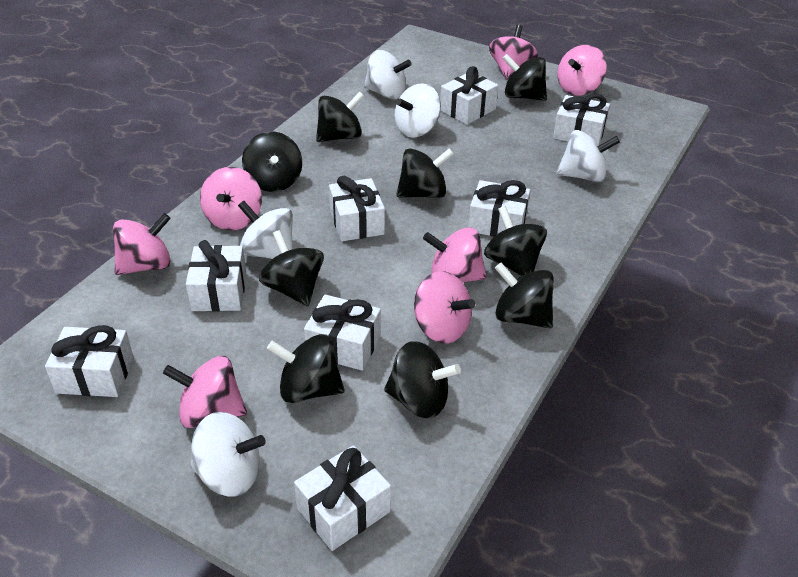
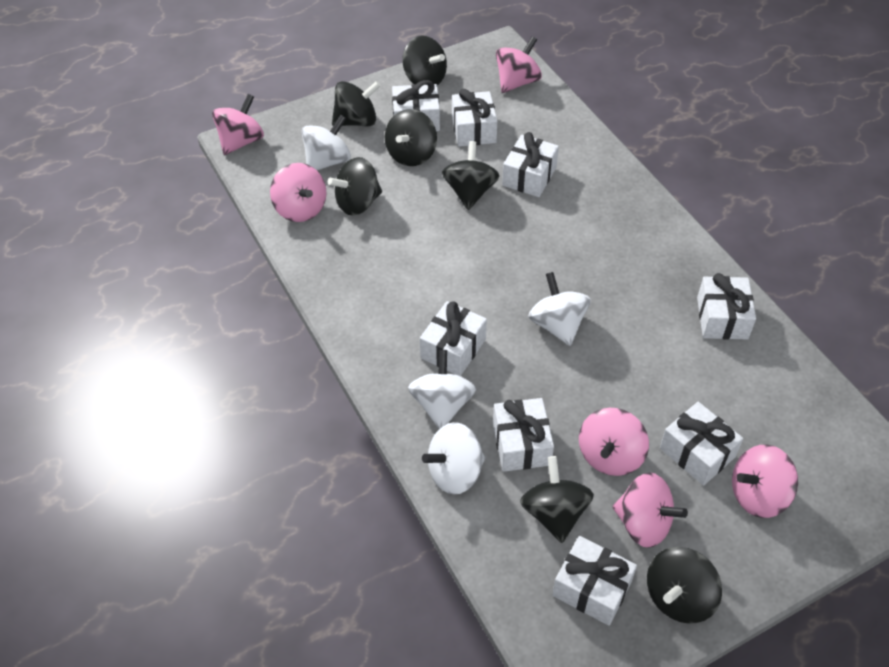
black spinning top: [242,132,302,192] [259,230,324,306] [267,334,345,403] [316,92,365,142] [384,341,461,419] [396,148,454,198] [484,206,547,276] [495,263,554,328] [502,54,547,101] = 9 -> [328,157,382,216] [332,81,381,127] [385,109,437,166] [402,35,447,86] [442,141,499,210] [520,456,594,543] [647,547,722,624] = 7
pink spinning top: [113,213,171,275] [163,356,247,428] [200,167,262,230] [414,271,475,344] [423,227,487,282] [489,24,538,80] [557,45,607,96] = 7 -> [212,94,264,155] [270,163,327,222] [496,36,542,93] [579,408,649,476] [613,472,688,548] [732,444,798,518] = 6
white spinning top: [190,412,266,497] [238,201,293,259] [364,50,412,99] [394,83,441,138] [556,130,620,183] = 5 -> [301,115,351,171] [408,350,476,429] [422,422,485,495] [528,272,591,346] = 4

